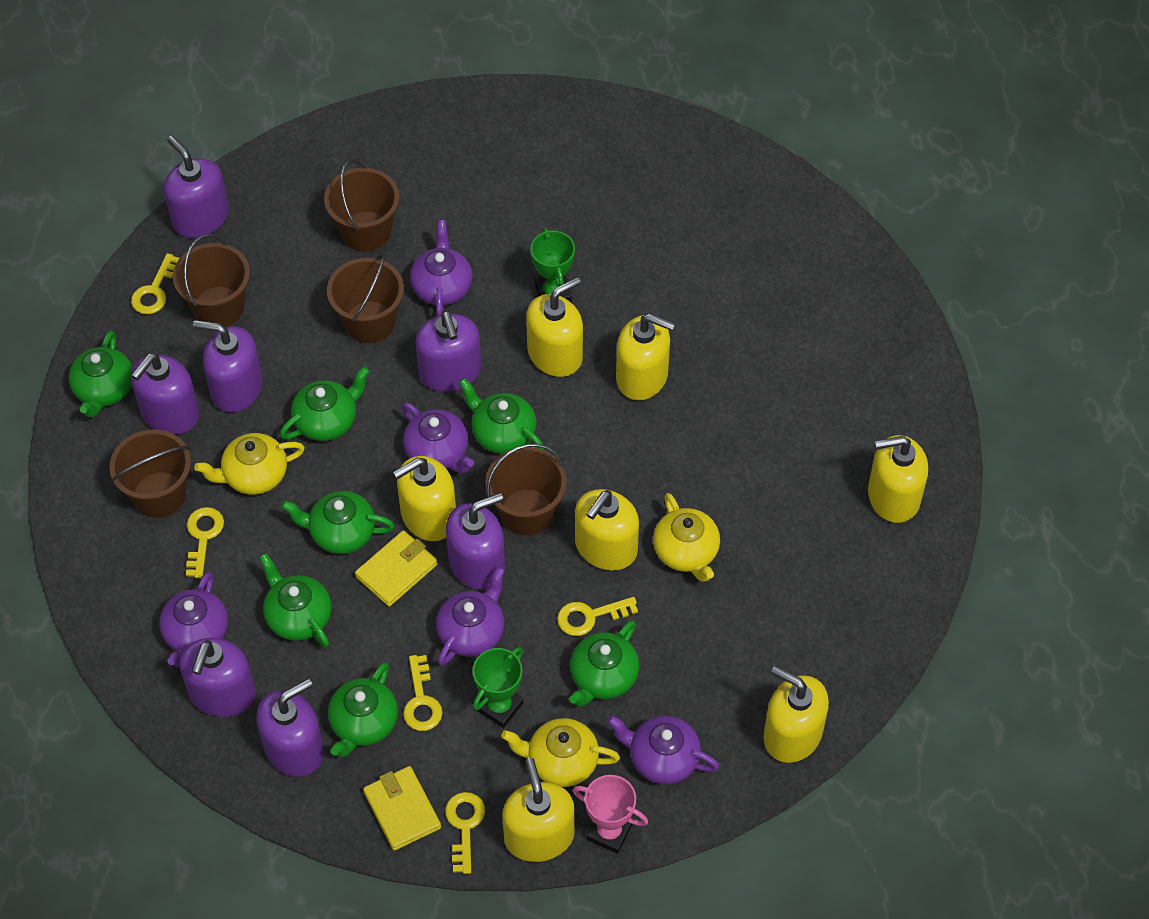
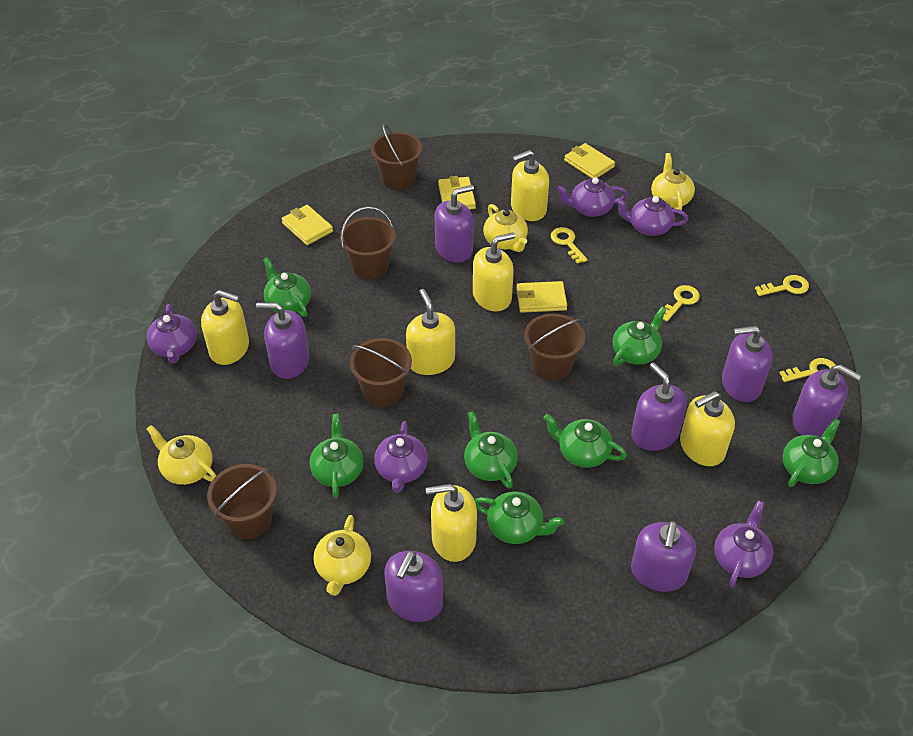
green trophy: [473,647,523,728] [530,228,575,302] = 2 -> none = 0
pink trophy: [573,775,648,854] = 1 -> none = 0
yellow key: [131,253,180,314] [186,507,224,578] [403,655,443,731] [445,792,485,874] [557,597,638,636] = 5 -> [551,227,587,264] [663,285,700,321] [755,275,809,296] [780,358,838,382] = 4
yellow soap dispenser: [393,456,456,541] [502,758,575,862] [526,277,583,377] [575,489,639,571] [616,313,675,400] [764,666,829,763] [868,435,928,523] = 7 -> [201,290,249,365] [406,289,455,375] [426,484,477,562] [473,232,515,312] [511,150,549,221] [680,391,735,466] = 6
yellow teapot: [194,433,305,495] [501,718,620,787] [653,493,720,582] = 3 -> [147,425,216,485] [313,515,371,596] [483,204,528,252] [651,153,695,211] = 4
yellow wallet: [355,530,438,607] [363,766,441,851] = 2 -> [281,205,333,245] [438,176,476,210] [516,281,567,313] [564,143,615,178] = 4

